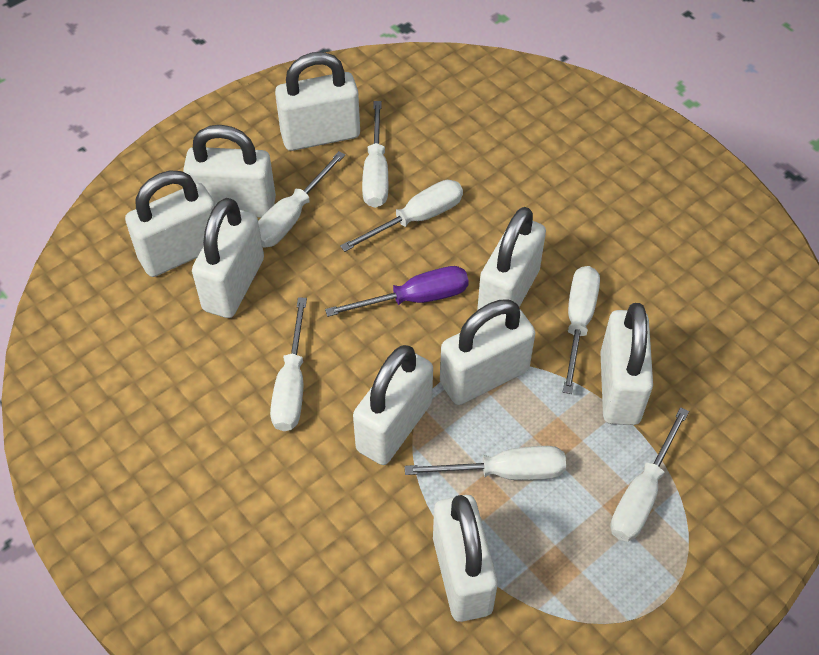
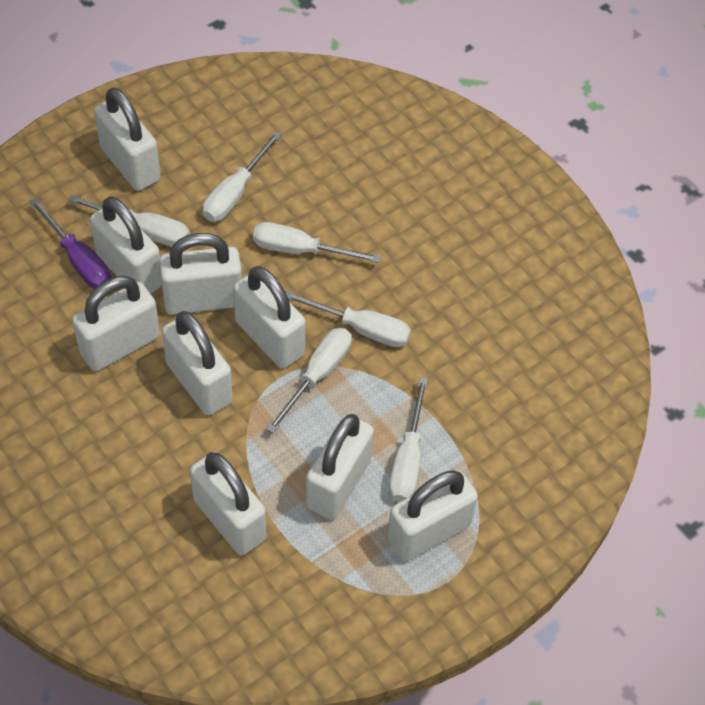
white screwdriver: [258,151,345,248] [270,297,307,431] [340,180,463,252] [362,101,388,208] [405,446,566,480] [563,266,600,394] [610,407,689,542] = 7 -> [69,195,190,247] [203,131,282,222] [253,222,381,263] [266,328,352,433] [286,291,411,347] [389,377,428,502] = 6

